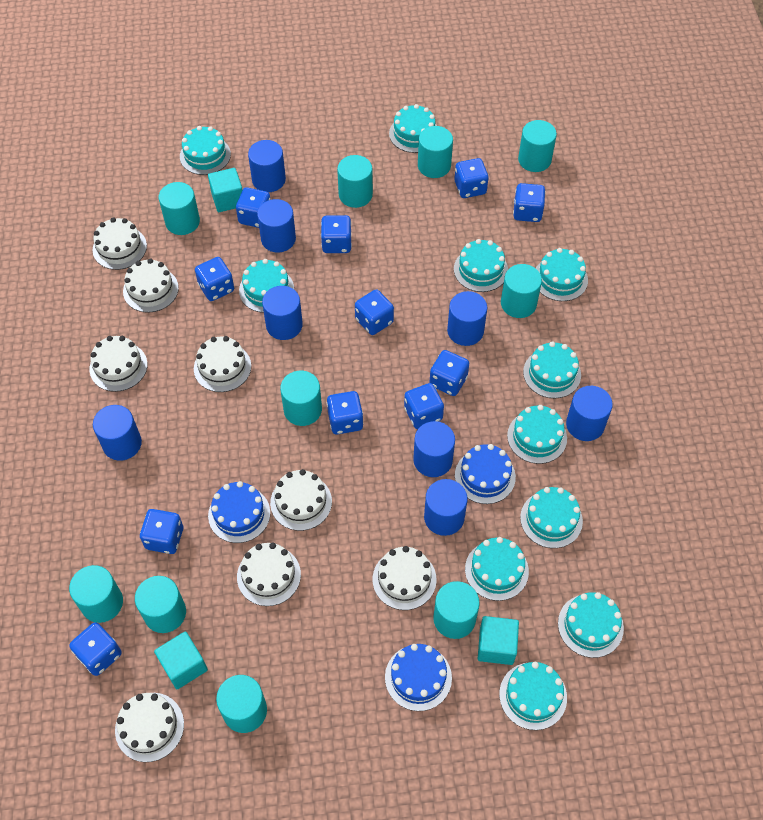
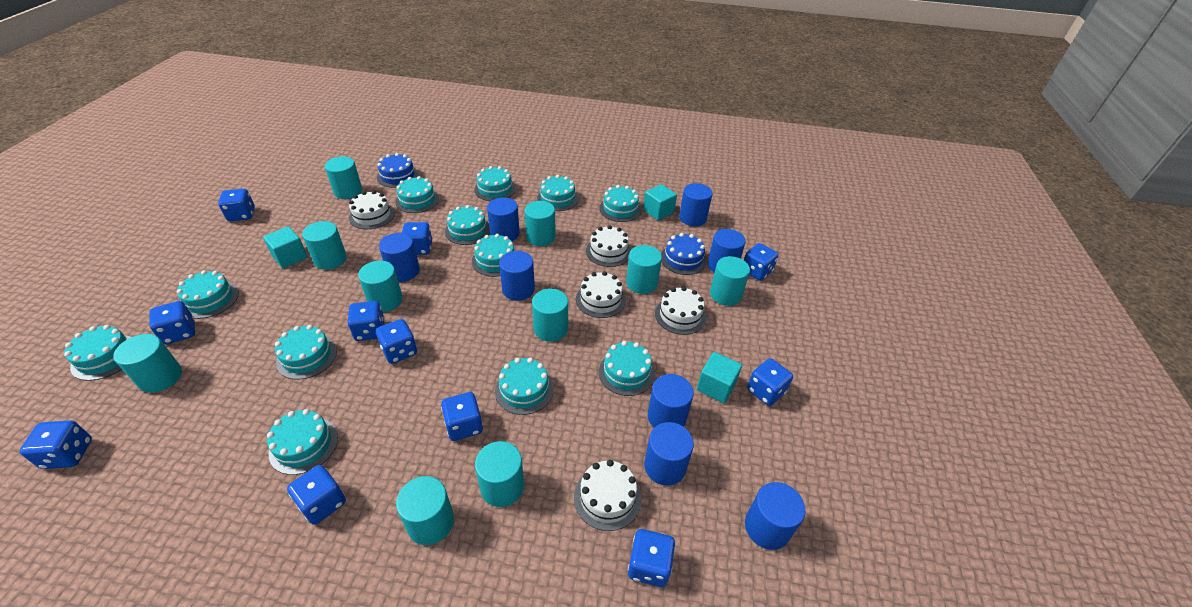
blue cake: [208,481,270,543] [385,644,452,711] [455,444,516,504] = 3 -> [377,153,419,188] [661,233,707,275] = 2
turquoise cake: [180,126,231,175] [239,259,294,313] [389,104,437,153] [454,239,508,292] [465,537,529,601] [499,662,567,730] [507,405,567,464] [520,487,583,548] [523,342,581,398] [536,248,588,301] [558,592,624,658] = 11 -> [64,325,131,381] [176,270,239,319] [267,409,338,475] [275,325,337,380] [395,176,439,213] [445,205,490,245] [472,234,515,277] [474,166,516,201] [495,357,554,415] [537,175,579,211] [599,185,641,222] [599,341,655,396] = 12
white cake: [90,336,147,392] [92,217,147,270] [115,693,184,762] [123,258,179,313] [194,336,251,392] [237,543,301,606] [270,469,332,531] [373,546,437,610] = 8 -> [349,191,395,229] [574,460,641,531] [576,271,626,318] [586,225,631,267] [655,286,706,335] = 5

